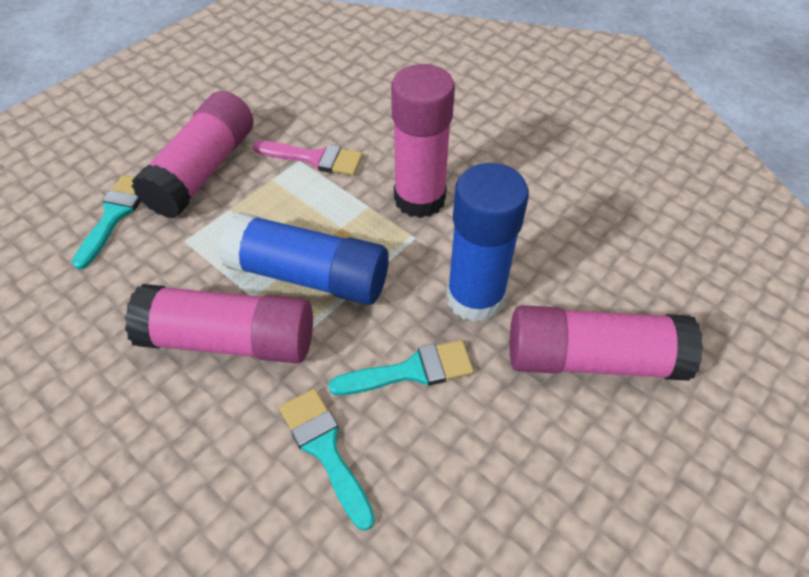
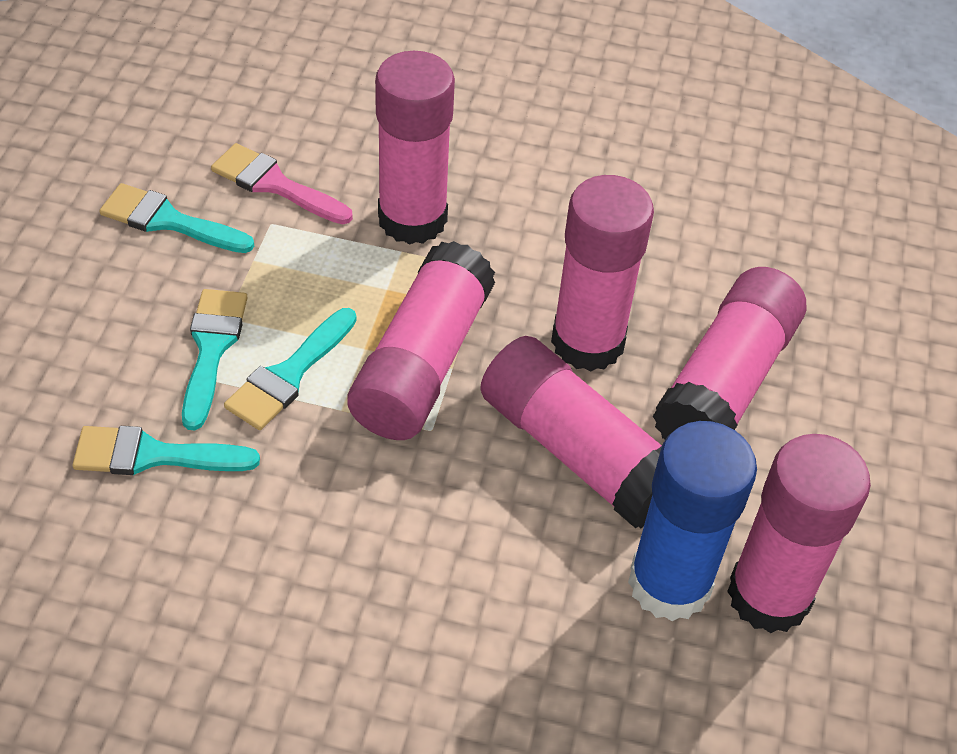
blue glue stick: [219,212,389,305] [446,163,529,322] = 2 -> [628,421,757,621] = 1
pink glue stick: [125,284,313,363] [132,91,254,218] [391,64,455,218] [510,305,703,381] = 4 -> [347,241,495,440] [375,51,455,245] [480,336,662,528] [551,175,654,372] [653,267,806,440] [727,434,871,633] = 6
turquoise brush: [72,175,141,270] [279,388,375,531] [329,340,474,395] = 3 -> [73,426,260,475] [99,183,254,253] [182,289,248,430] [224,308,357,430] = 4

